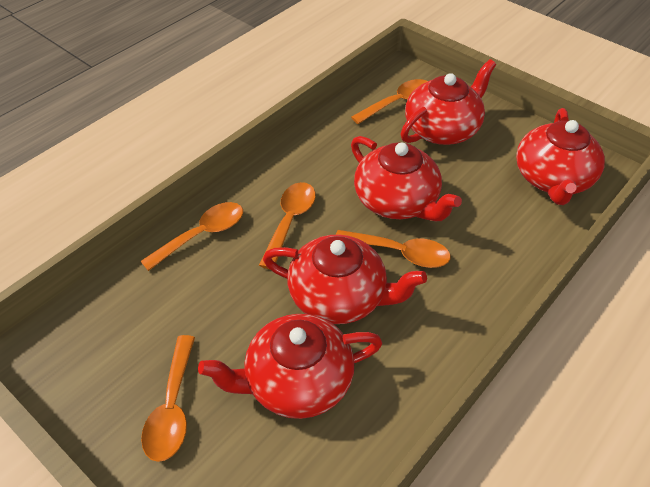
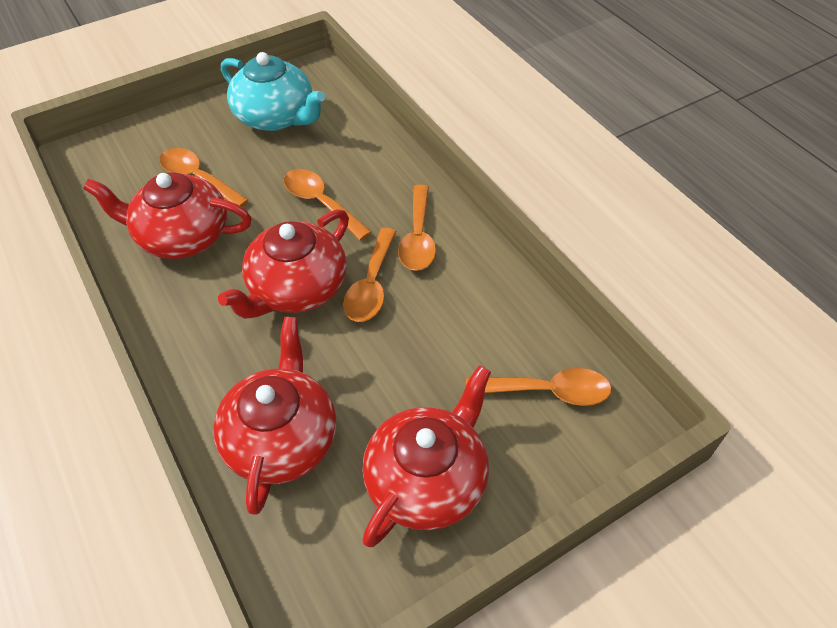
red teapot: [198,314,382,419] [263,234,427,324] [351,136,462,221] [401,59,496,145] [516,108,605,205] = 5 -> [83,172,252,259] [213,317,336,515] [218,209,349,319] [362,365,491,547] = 4
turquoise teapot: none = 0 -> [221,52,325,131] = 1

